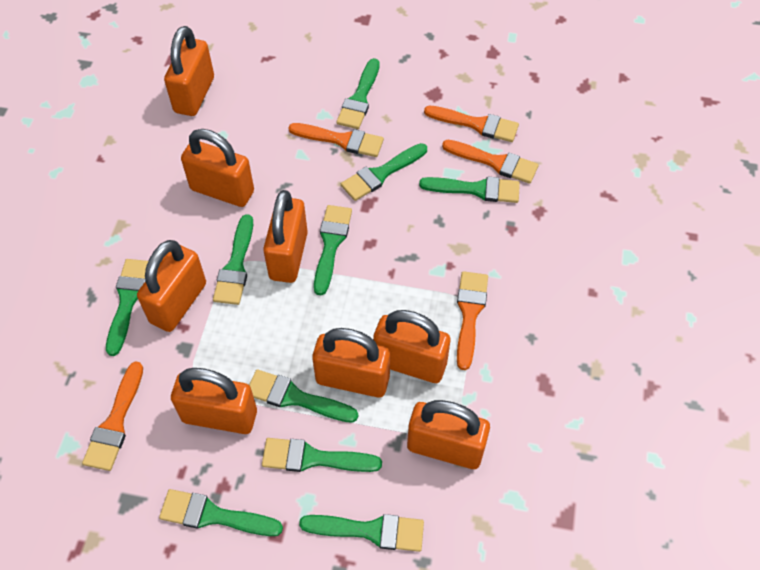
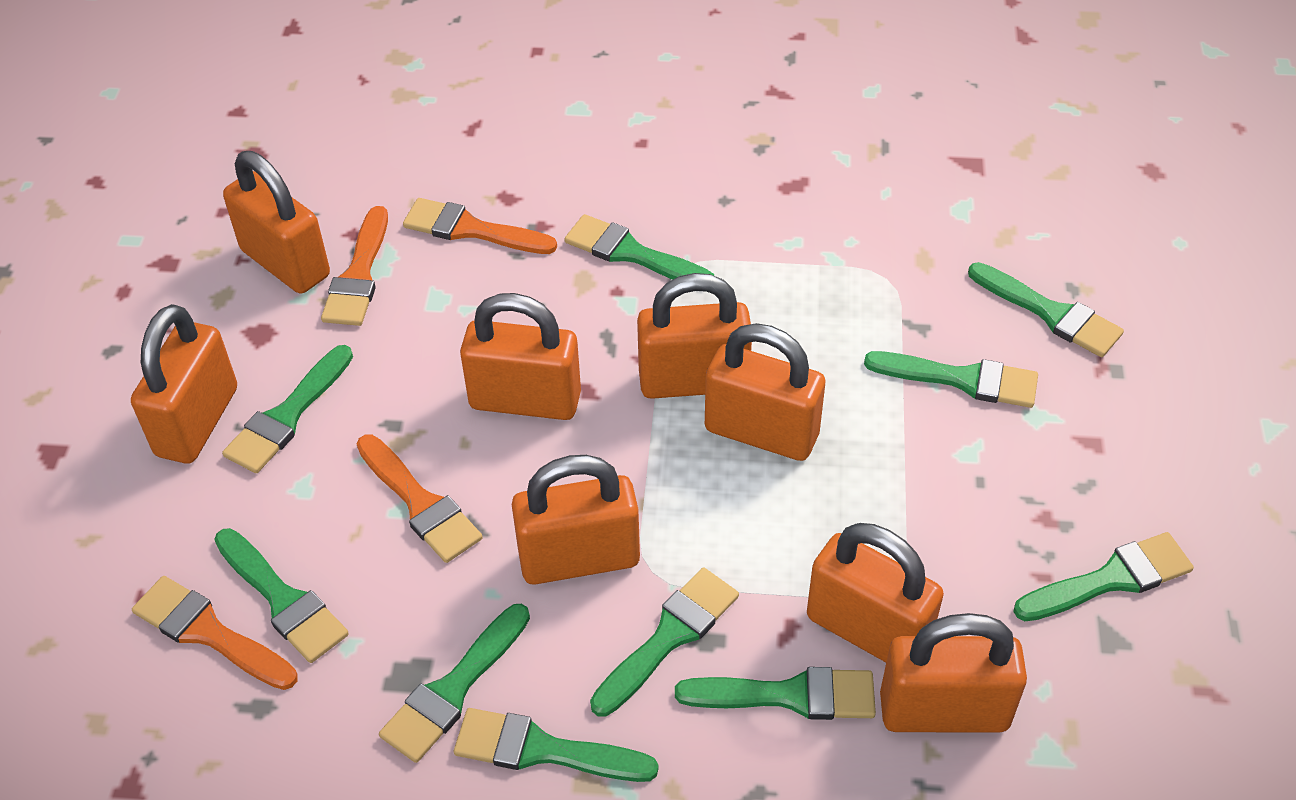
orange brush: [82,361,143,471] [288,123,384,157] [424,106,519,142] [442,140,539,184] [457,271,488,370] = 5 -> [132,576,298,690] [321,206,388,326] [357,434,483,563] [403,198,557,254] = 4

